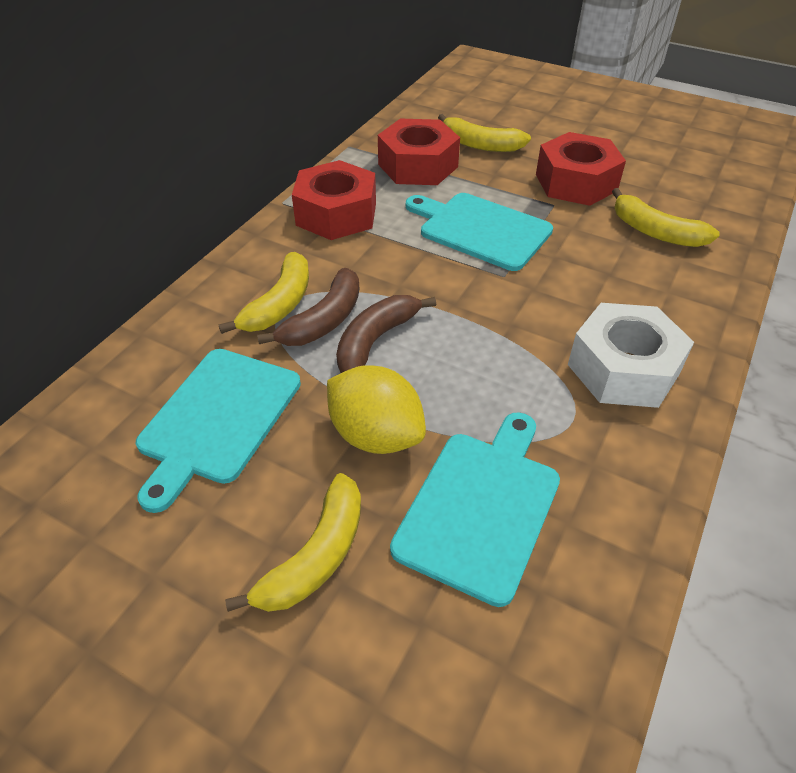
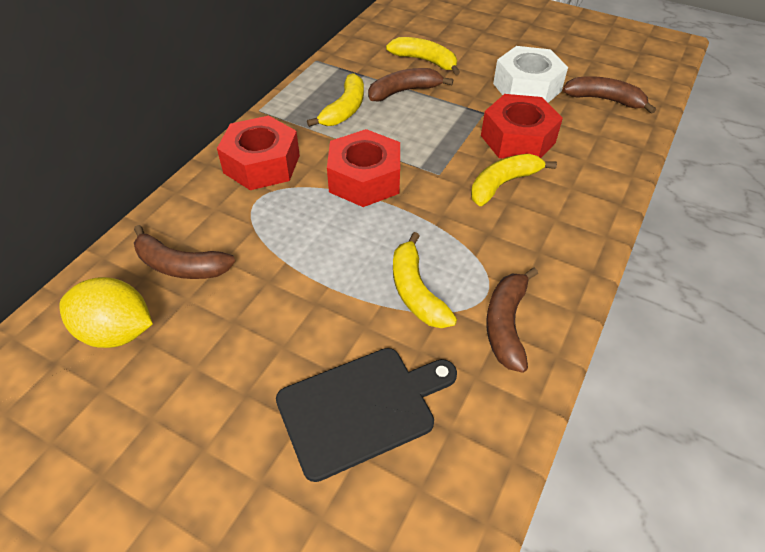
black cutting board: none = 0 -> [276,348,457,482] = 1
brown banana: [257,268,359,346] [336,295,436,373] = 2 -> [134,225,235,279] [368,68,453,102] [486,268,538,373] [563,76,656,114] = 4
turquoise cutting board: [136,349,301,513] [390,412,560,607] [406,193,553,271] = 3 -> none = 0

